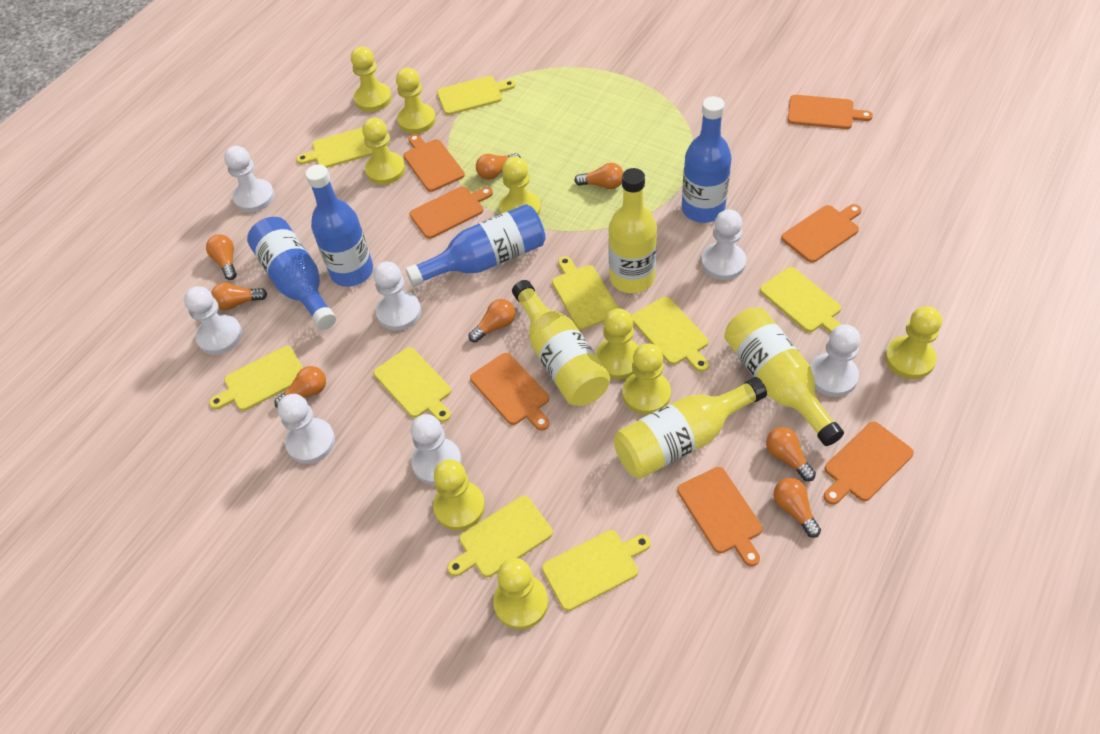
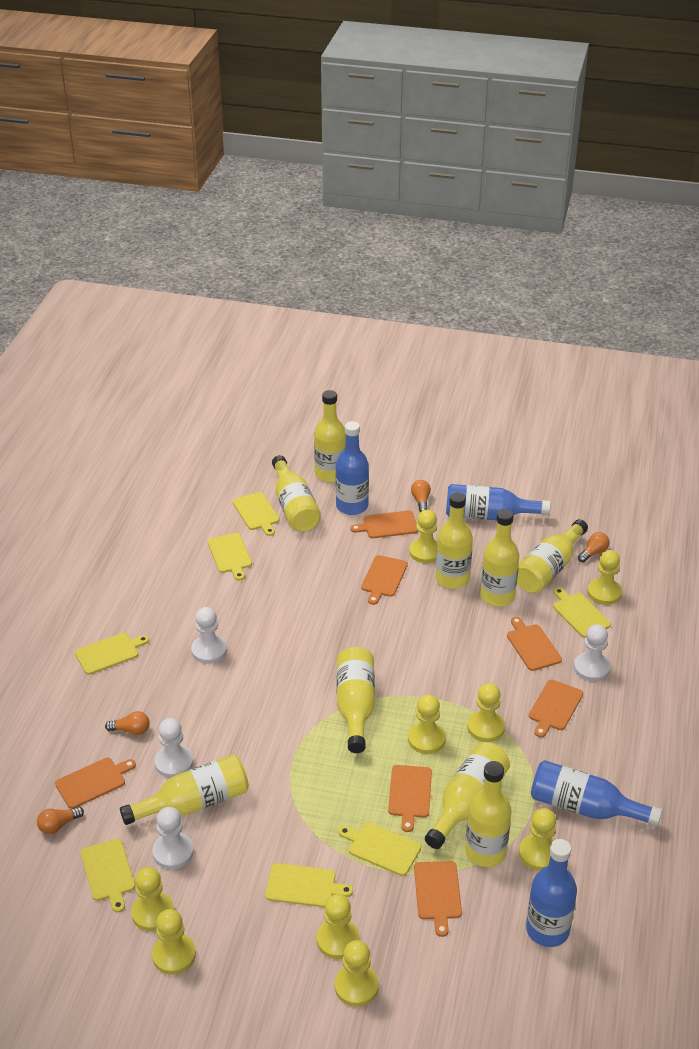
orange light bulb: [206,234,237,280] [211,282,267,310] [274,366,326,408] [468,299,515,343] [476,153,521,180] [574,163,624,189] [766,427,816,481] [774,478,821,538] = 8 -> [37,807,84,834] [105,711,150,735] [411,480,431,512] [578,532,609,563] = 4
white pawn: [184,286,242,355] [224,146,274,212] [278,394,335,464] [373,261,421,331] [411,414,462,485] [701,209,746,280] [810,324,860,397] = 7 -> [152,807,194,869] [155,718,193,778] [191,607,227,664] [574,624,610,682] = 4
yellow bottle: [512,280,610,406] [608,168,657,293] [614,377,767,479] [724,308,844,446] = 4 -> [120,755,249,825] [272,455,321,532] [314,390,346,483] [337,647,375,753] [425,742,510,849] [436,492,473,589] [465,761,512,867] [481,509,519,607] [517,519,588,593] = 9
yellow cutting board: [209,346,303,411] [297,127,373,168] [374,347,451,422] [437,76,516,115] [447,496,553,577] [542,530,651,611] [552,256,619,330] [631,297,709,372] [760,267,842,333] = 9 -> [75,633,149,675] [81,839,135,913] [208,533,252,581] [233,492,280,536] [265,863,353,907] [338,822,421,876] [553,587,611,638] = 7

